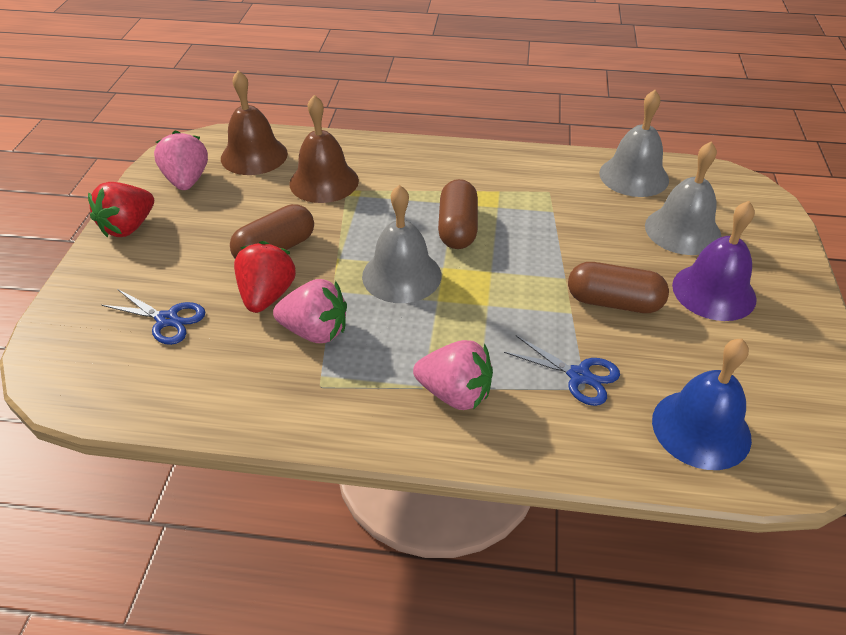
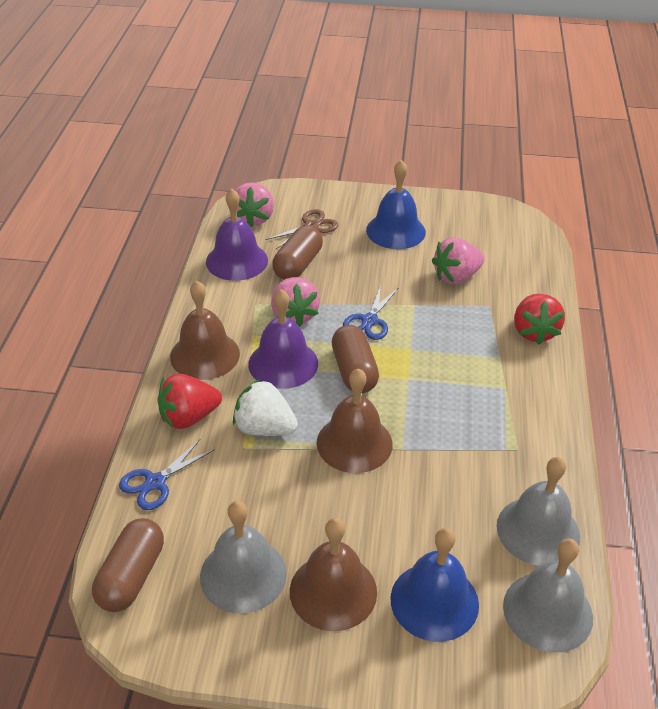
blue bell: [652,338,752,470] = 1 -> [366,160,426,249] [390,528,479,642] = 2
brown bell: [221,70,288,175] [289,95,359,203] = 2 -> [170,281,240,380] [290,518,377,631] [317,368,393,473] = 3
brown scissors: none = 0 -> [266,209,338,249] = 1
purple bell: [672,201,757,321] = 1 -> [206,189,268,281] [248,289,318,389] = 2
white strawberry: none = 0 -> [233,379,298,436] = 1

